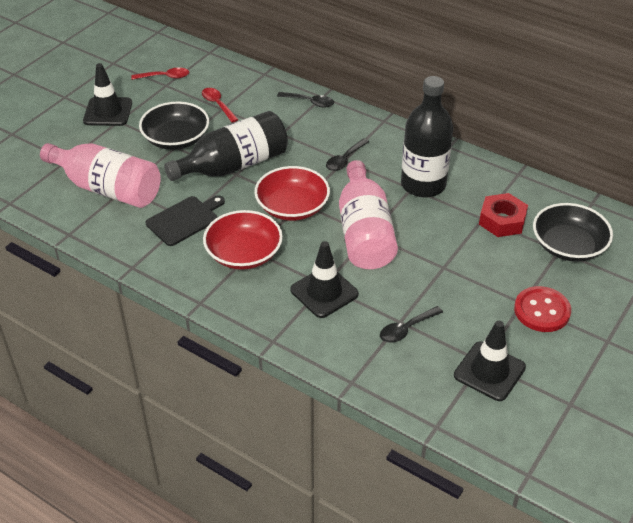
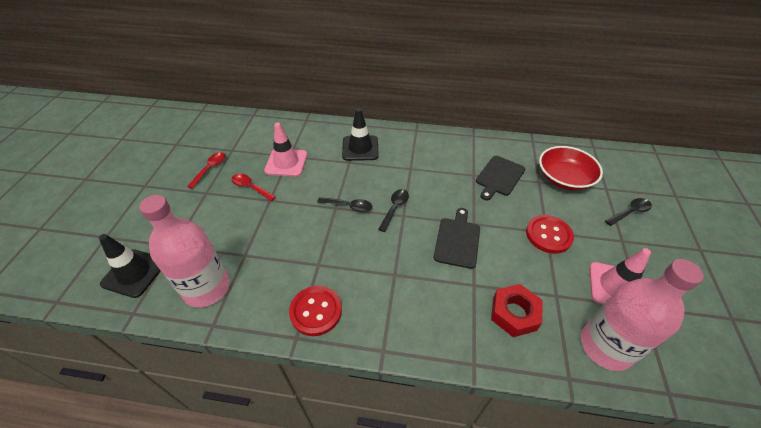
black bottle: [164,111,288,181] [401,76,453,198] = 2 -> none = 0
black bowl: [139,101,209,150] [533,203,613,262] = 2 -> none = 0
black cutting board: [146,196,225,246] = 1 -> [434,208,480,269] [476,156,525,200] = 2
black traffic cone: [83,63,132,126] [290,241,359,318] [454,321,526,401] = 3 -> [99,234,160,298] [342,108,379,161] = 2
pink traffic cone: none = 0 -> [264,122,307,177] [589,248,651,304] = 2
red bowl: [203,210,283,270] [254,166,330,221] = 2 -> [539,146,603,191] = 1
red button: [514,286,571,332] = 1 -> [289,286,342,336] [526,215,574,254] = 2

